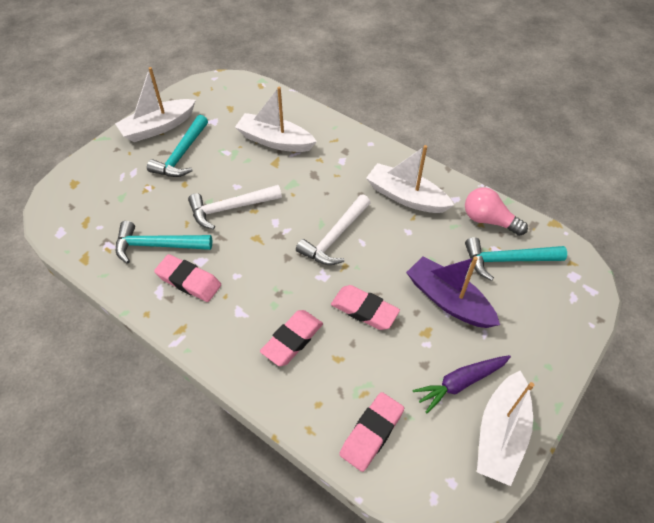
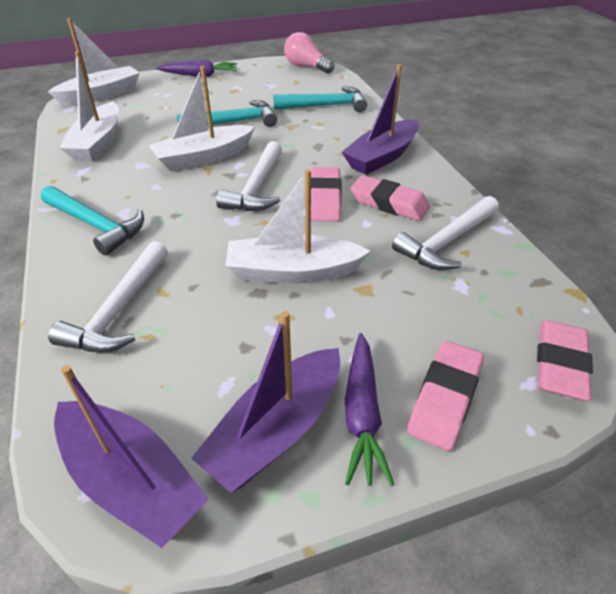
purple boat: [406,256,500,328] = 1 -> [54,365,209,548] [191,311,340,493] [342,64,419,175] = 3
purple carrot: [412,355,511,413] = 1 -> [156,59,237,76] [345,333,394,486] = 2
white hammer: [188,185,282,229] [296,195,370,265] = 2 -> [48,241,168,353] [216,141,282,211] [392,196,499,270] = 3

